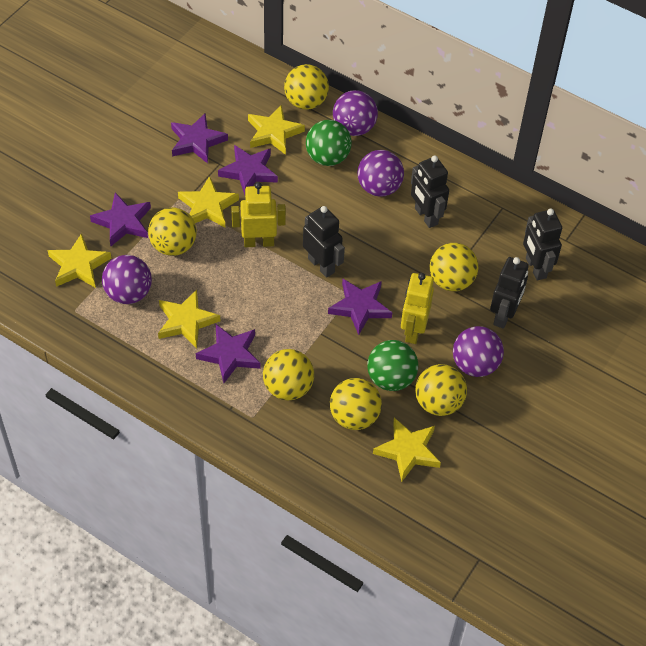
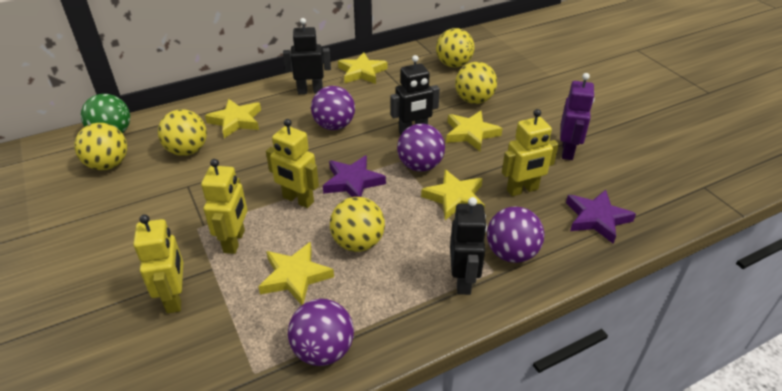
black robot: [303,206,345,278] [411,155,449,228] [490,257,529,329] [523,208,562,280] = 4 -> [283,18,331,94] [390,55,440,135] [450,197,487,295] = 3
green ball: [306,120,352,166] [367,340,418,391] = 2 -> [81,94,130,133] = 1
purple robot: none = 0 -> [560,73,595,160] = 1
purple star: [90,193,151,246] [171,114,228,164] [196,324,261,383] [218,145,278,195] [328,279,392,335] = 5 -> [323,155,386,197] [566,190,636,244] = 2
yellow ball: [148,208,197,256] [263,349,314,400] [284,64,329,110] [330,378,382,430] [415,364,467,416] [430,243,478,291] = 6 -> [74,123,127,170] [158,109,207,156] [330,197,385,252] [436,28,475,68] [455,62,497,104] = 5
yellow robot: [231,182,286,247] [401,273,434,344] = 2 -> [133,214,183,313] [201,159,247,254] [266,119,319,208] [502,109,559,196] = 4

